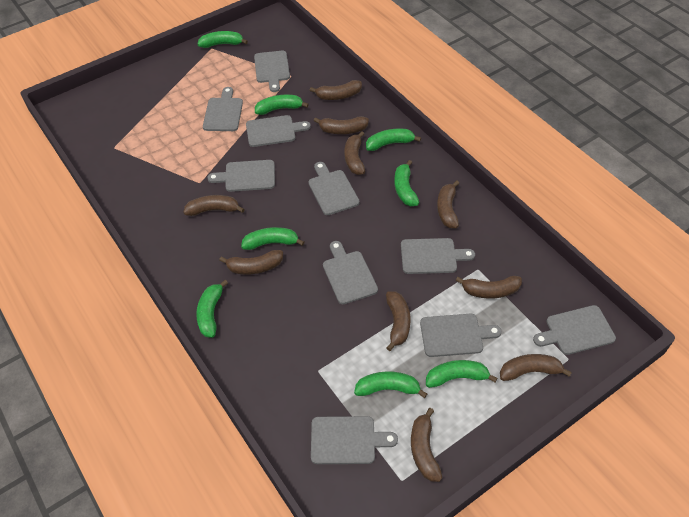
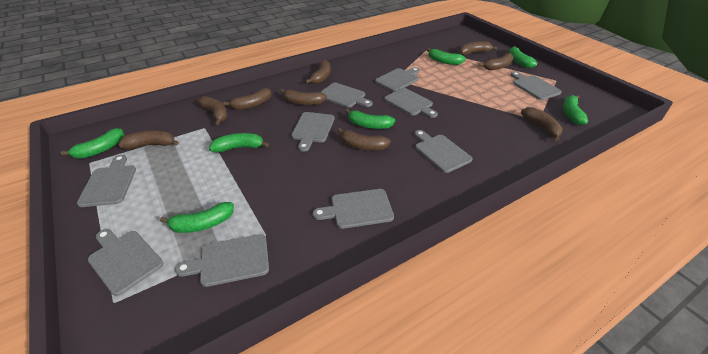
brown banana: [183,195,245,216] [219,250,283,275] [310,80,362,100] [314,116,369,134] [344,131,365,175] [386,291,411,351] [411,408,443,482] [437,180,460,228] [455,276,522,299] [500,354,572,381] = 10 -> [118,131,179,149] [197,96,227,125] [223,88,272,110] [280,89,327,105] [305,60,331,84] [337,128,391,150] [459,41,497,55] [478,53,514,70] [521,107,563,141] = 9
green banana: [196,280,228,338] [198,31,248,48] [241,227,304,250] [255,95,309,115] [354,371,427,398] [366,129,421,151] [394,160,419,206] [426,360,497,388] = 8 -> [61,128,124,158] [160,202,234,233] [209,133,269,153] [345,109,395,129] [427,48,466,65] [508,46,537,68] [563,95,588,125] = 7

